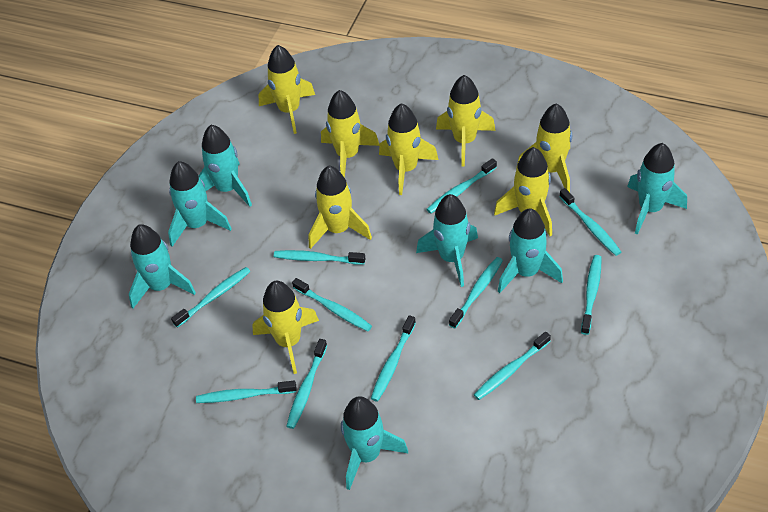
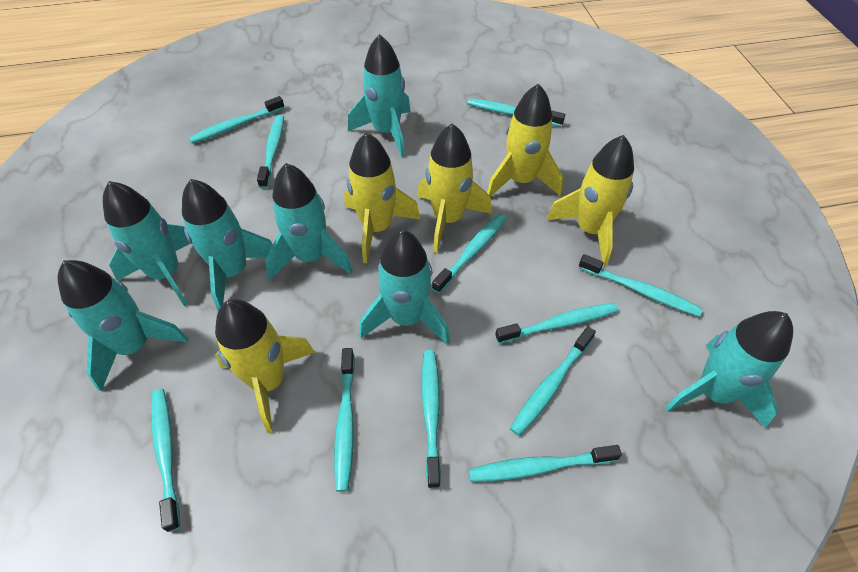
yellow rocket: [252,281,319,374] [258,45,315,134] [309,166,372,249] [321,90,379,178] [379,103,439,195] [436,75,496,167] [494,147,552,236] [516,103,572,192] = 8 -> [215,299,315,433] [344,132,420,263] [417,123,492,253] [487,83,563,197] [546,135,634,266] = 5

